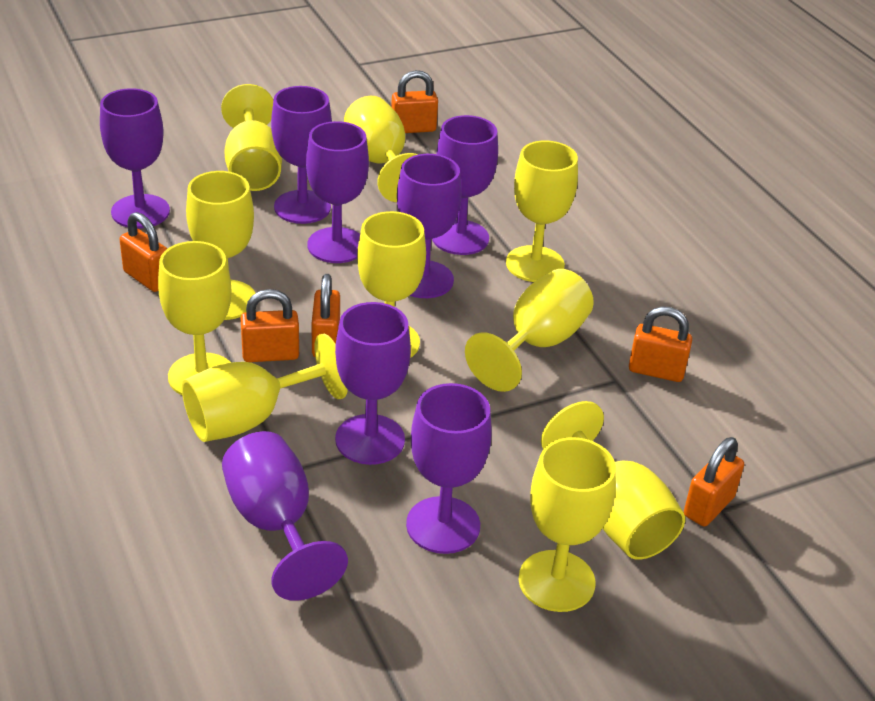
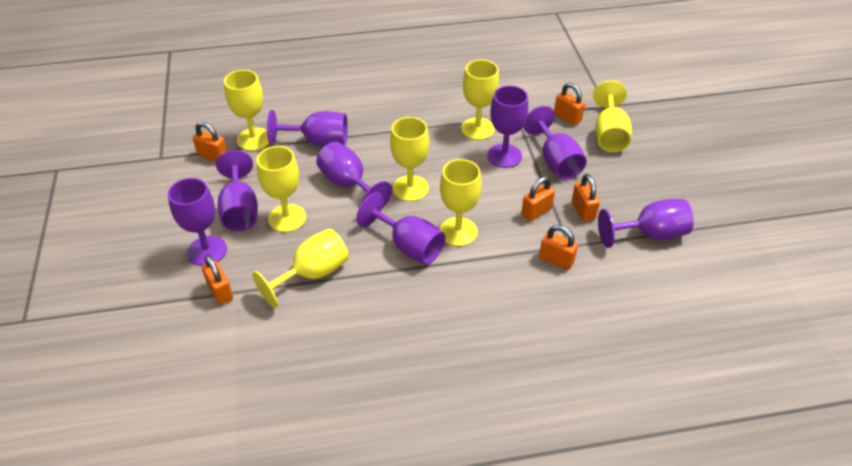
yellow goblet: [158,241,232,395] [182,334,348,442] [186,171,255,320] [221,84,282,191] [344,96,419,202] [357,211,426,358] [465,269,594,392] [506,140,578,282] [519,437,616,612] [541,401,685,560] = 10 -> [224,70,269,151] [252,229,349,308] [257,146,306,232] [390,117,429,201] [440,159,482,246] [461,60,499,140] [593,80,632,152] = 7

